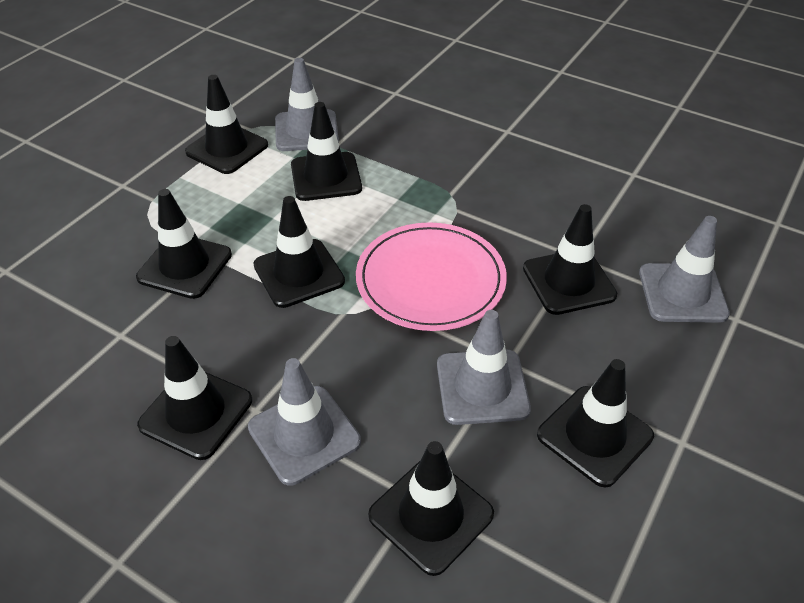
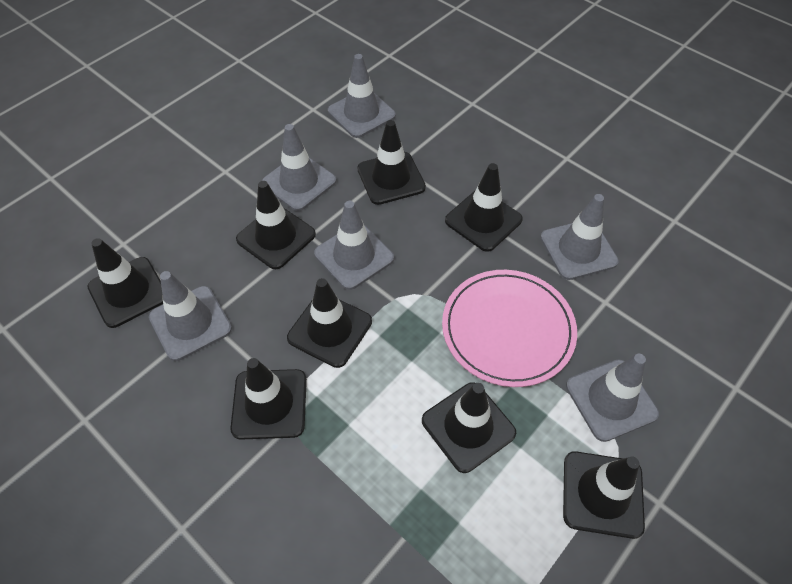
grey traffic cone: [248,358,361,486] [275,58,339,151] [437,310,531,425] [639,216,730,323] = 4 -> [149,271,232,361] [262,124,336,211] [314,201,394,290] [328,54,396,138] [540,194,619,280] [566,354,659,442] = 6

